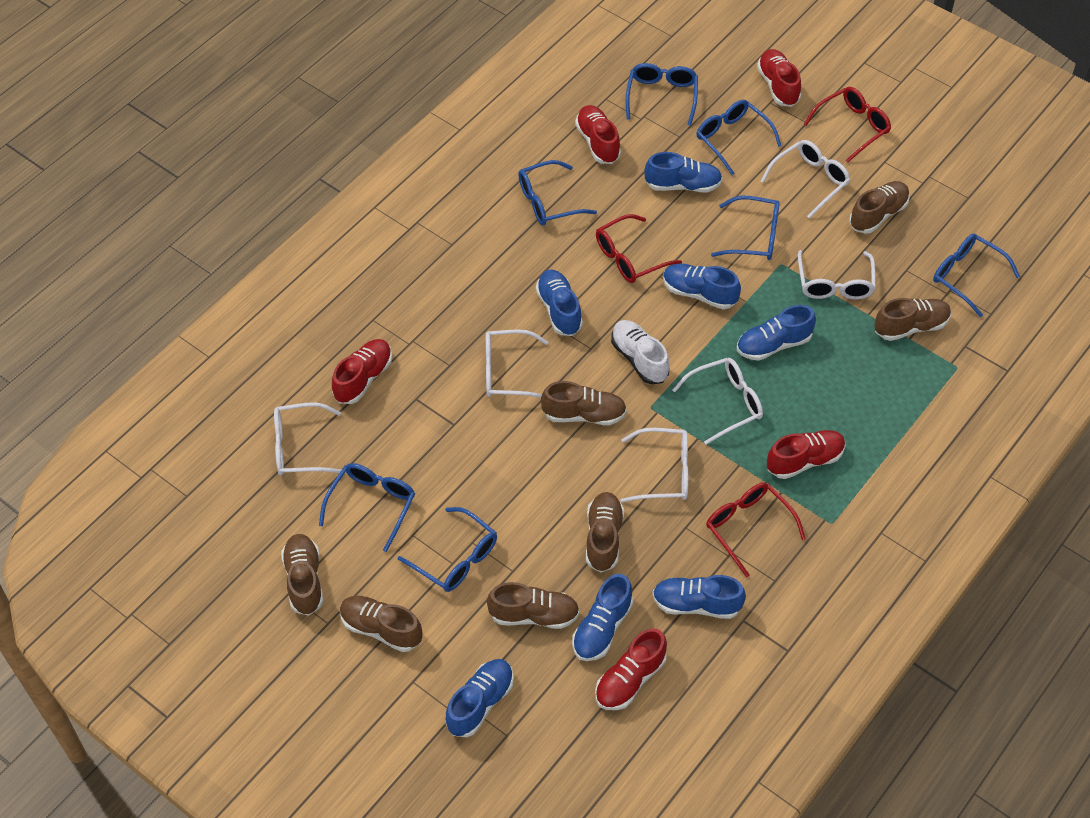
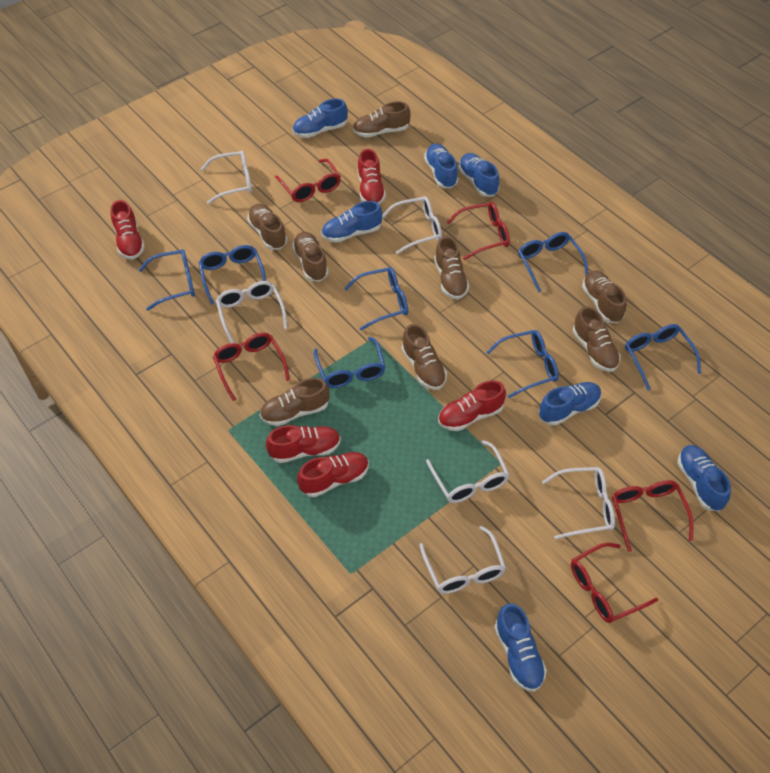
brown shoe: [281,534,323,616] [340,596,422,652] [487,582,580,629] [541,381,627,425] [586,492,624,572] [849,181,910,234] [874,298,951,341] = 7 -> [247,204,287,250] [260,378,330,426] [292,232,329,282] [353,101,410,138] [402,324,447,390] [434,236,469,299] [573,306,621,372] [582,271,627,323] = 8
red glasses: [596,214,682,283] [706,482,806,578] [804,87,891,162] = 3 -> [213,333,290,401] [275,159,341,202] [447,202,510,260] [571,543,658,623] [612,480,693,552] = 5
white shoe: [611,320,669,384] = 1 -> none = 0

